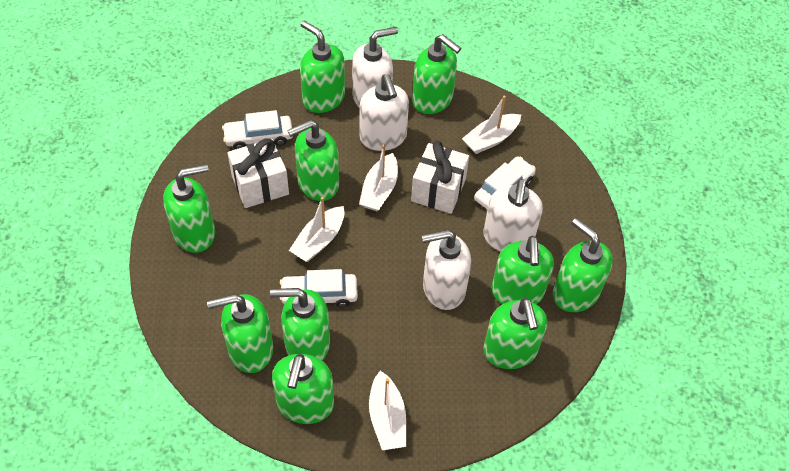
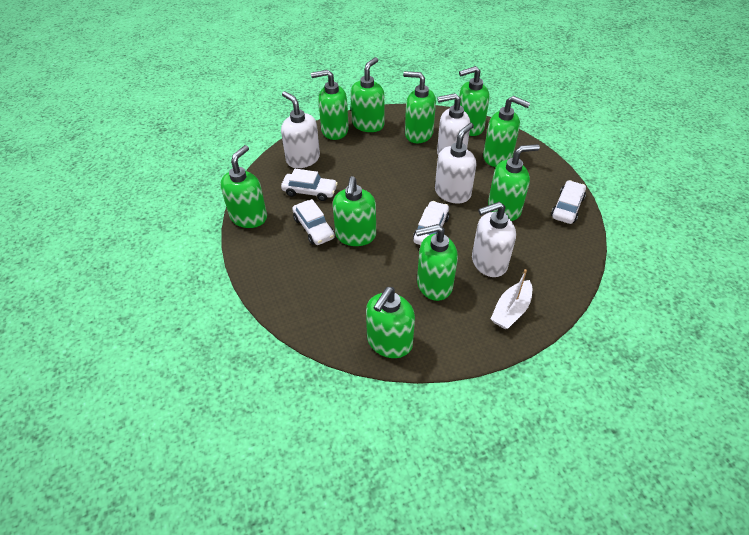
white boat: [289,197,345,262] [359,144,398,211] [369,371,406,450] [462,96,521,154] = 4 -> [491,269,532,329] = 1
white car: [222,110,293,149] [280,269,358,308] [474,156,536,210] = 3 -> [281,169,338,201] [292,199,335,245] [413,201,449,245] [551,180,586,224] = 4
white gift: [227,139,289,208] [411,141,469,214] = 2 -> none = 0

